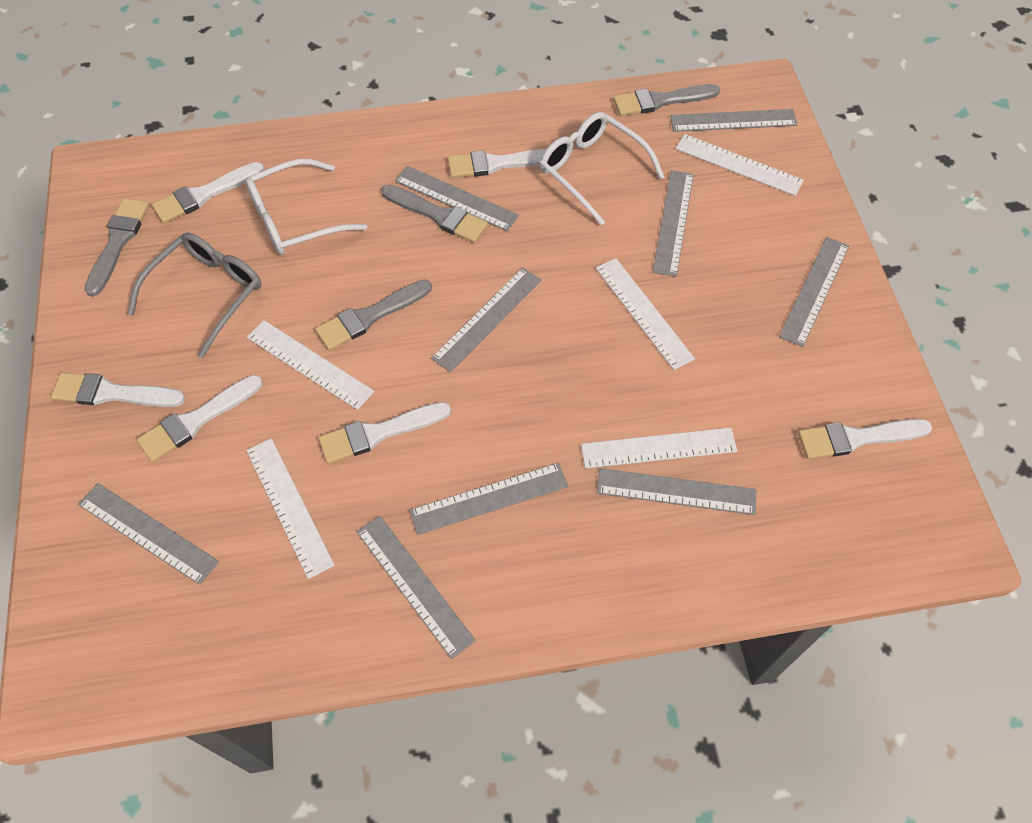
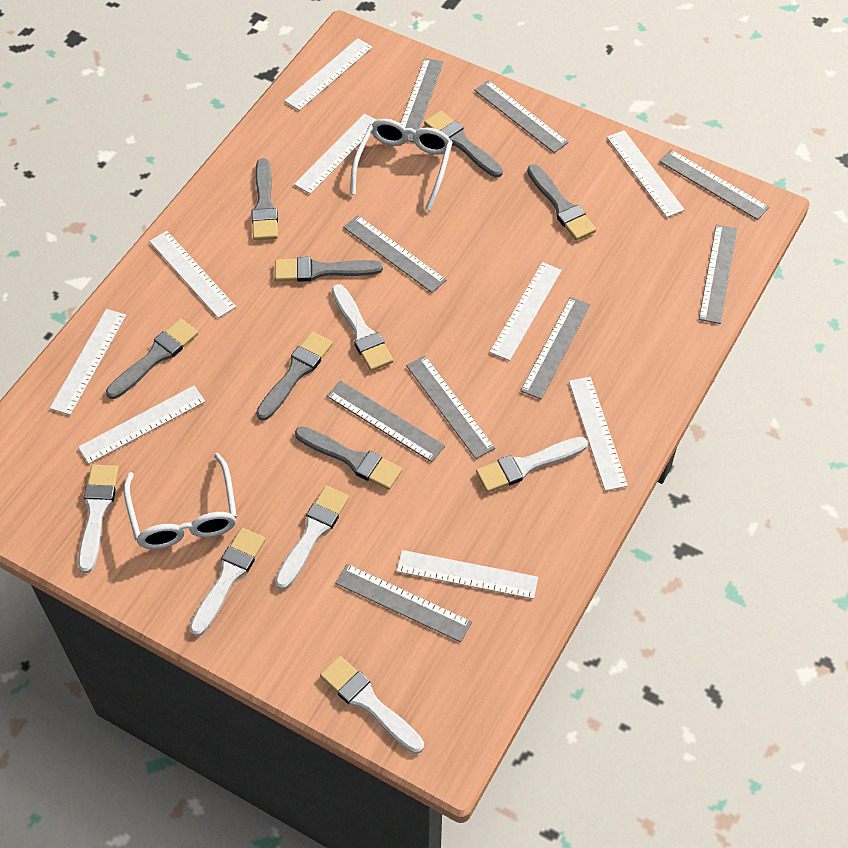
grey brush: [84,198,149,297] [315,280,432,350] [381,185,488,243] [613,84,720,116] = 4 -> [106,319,198,399] [252,158,278,240] [256,331,333,420] [275,257,383,282] [295,426,402,490] [424,111,503,177] [527,164,596,241] = 7
grey glasses: [127,233,262,358] = 1 -> none = 0
white ruler: [246,438,335,579] [247,320,374,410] [581,428,737,468] [596,258,695,370] [675,134,804,196] = 5 -> [50,309,126,415] [78,386,205,464] [149,231,236,318] [284,38,373,111] [294,113,376,194] [396,550,538,599] [490,262,562,361] [569,377,628,491] [607,130,685,218] = 9

